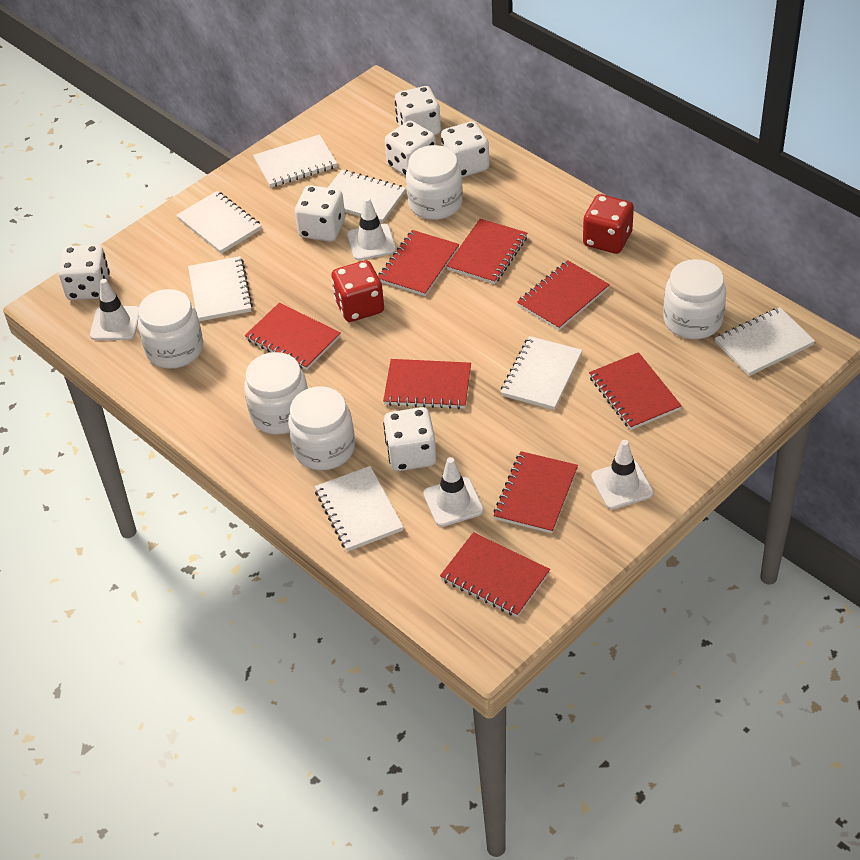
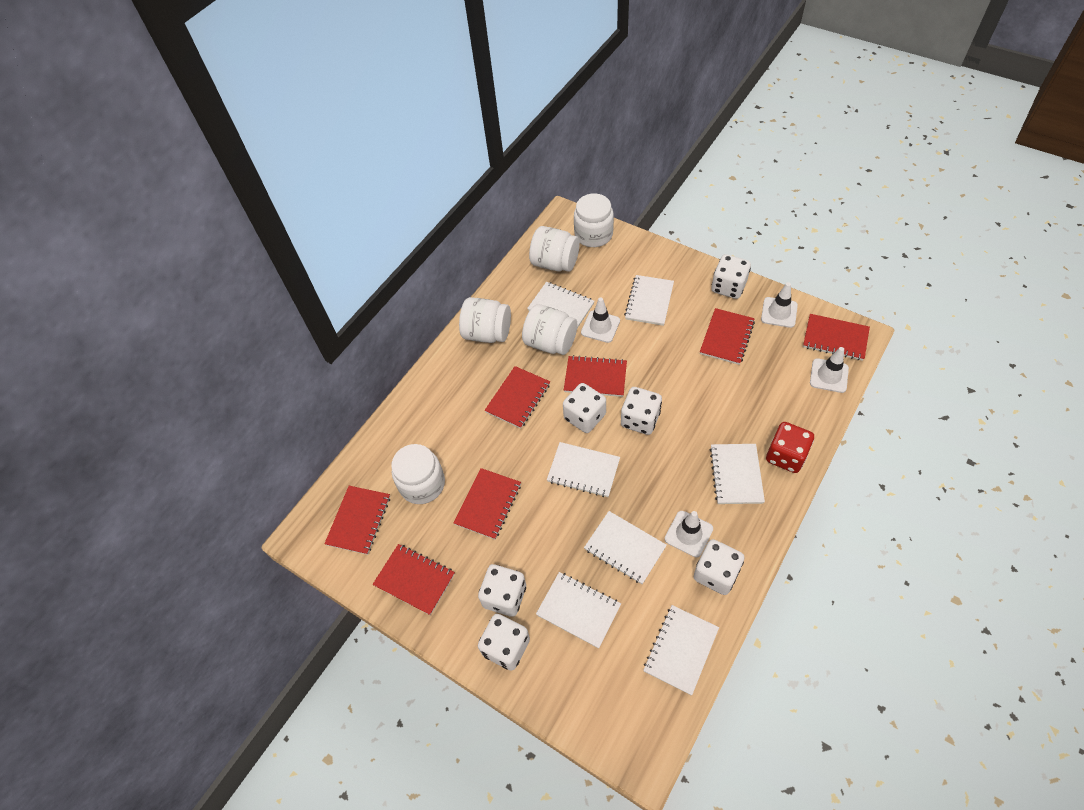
red dice: [331,260,384,322] [583,194,634,254] = 2 -> [766,422,814,473] = 1
red notebook: [245,303,341,370] [378,230,459,296] [383,359,471,409] [440,532,550,617] [447,219,527,284] [494,451,578,533] [517,260,610,330] [589,352,682,430] = 8 -> [324,486,390,555] [373,544,455,615] [454,468,521,539] [484,366,550,429] [564,355,627,397] [700,308,755,365] [803,314,870,361] = 7

